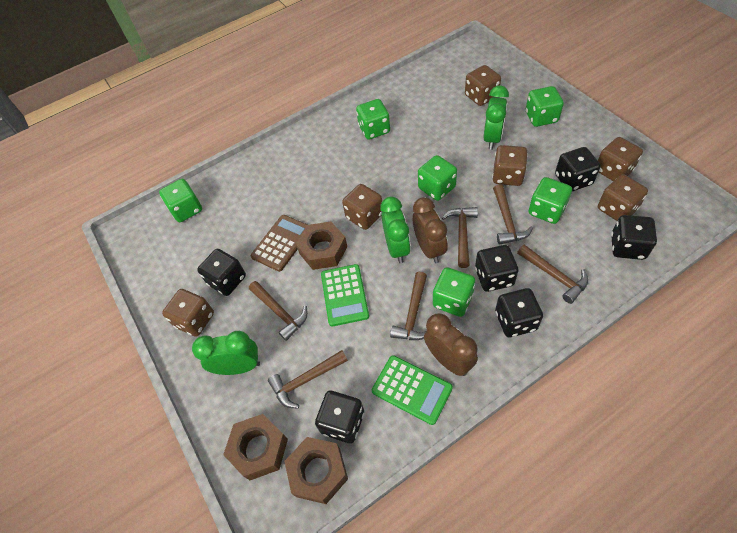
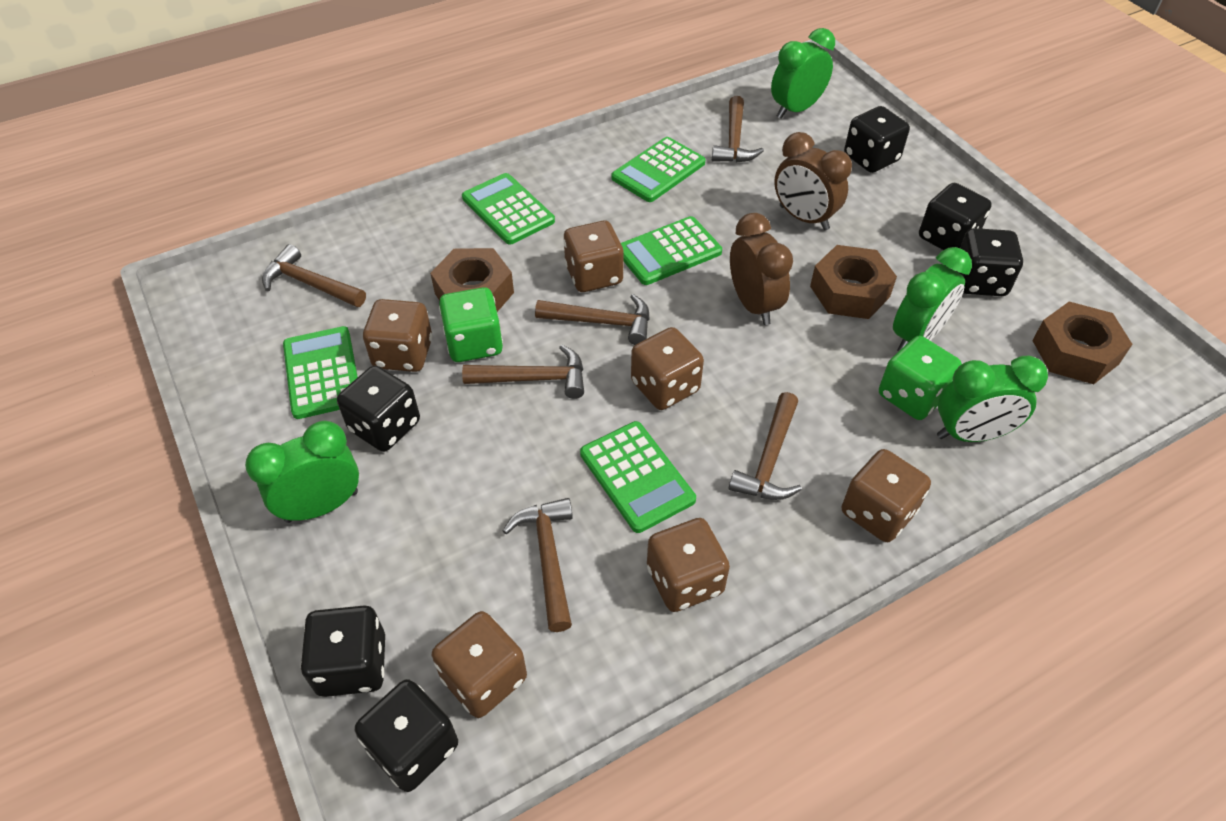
brown calculator: [251,215,307,272] = 1 -> none = 0
green calculator: [321,264,369,326] [372,355,453,425] = 2 -> [283,326,358,419] [462,173,555,245] [580,421,696,533] [611,137,706,202] [621,216,722,285] = 5
green clock: [192,331,260,375] [380,197,411,263] [483,85,509,150] = 3 -> [245,421,359,523] [771,28,835,119] [893,247,972,352] [937,356,1048,442] = 4
green dice: [159,179,202,222] [356,99,390,140] [418,155,457,201] [433,267,475,317] [526,86,564,127] [529,177,572,224] = 6 -> [439,287,503,362] [879,336,962,420] = 2

